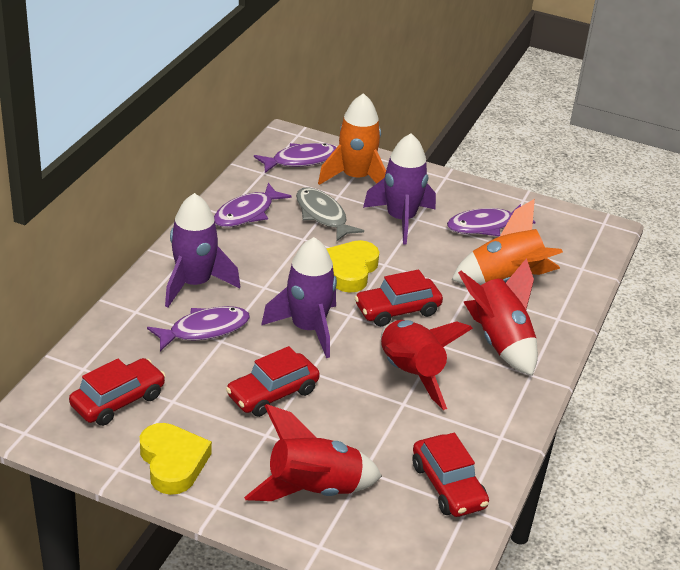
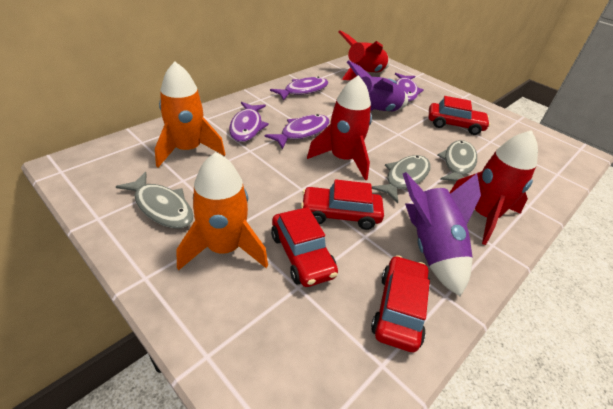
grey fish: [296,187,364,242] = 1 -> [116,172,194,228] [372,155,431,203] [437,140,477,182] = 3
purple rocket: [165,193,240,307] [261,237,337,358] [363,133,436,245] = 3 -> [347,60,408,111] [403,172,481,296] = 2
yellow heart: [140,423,212,495] [326,240,379,293] = 2 -> none = 0

